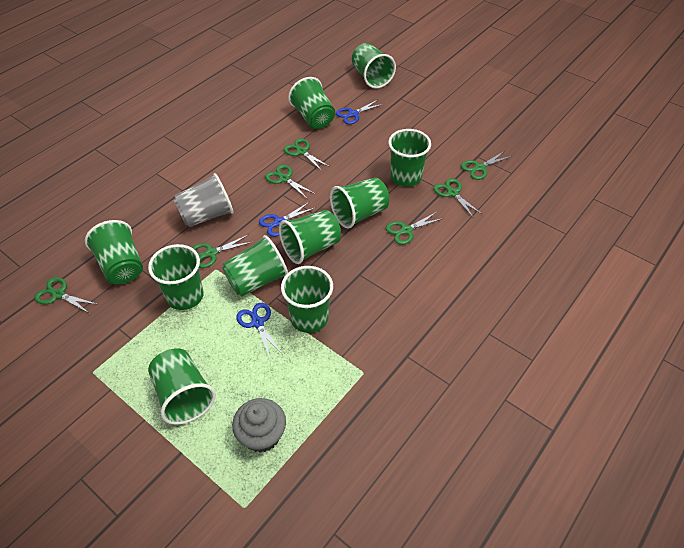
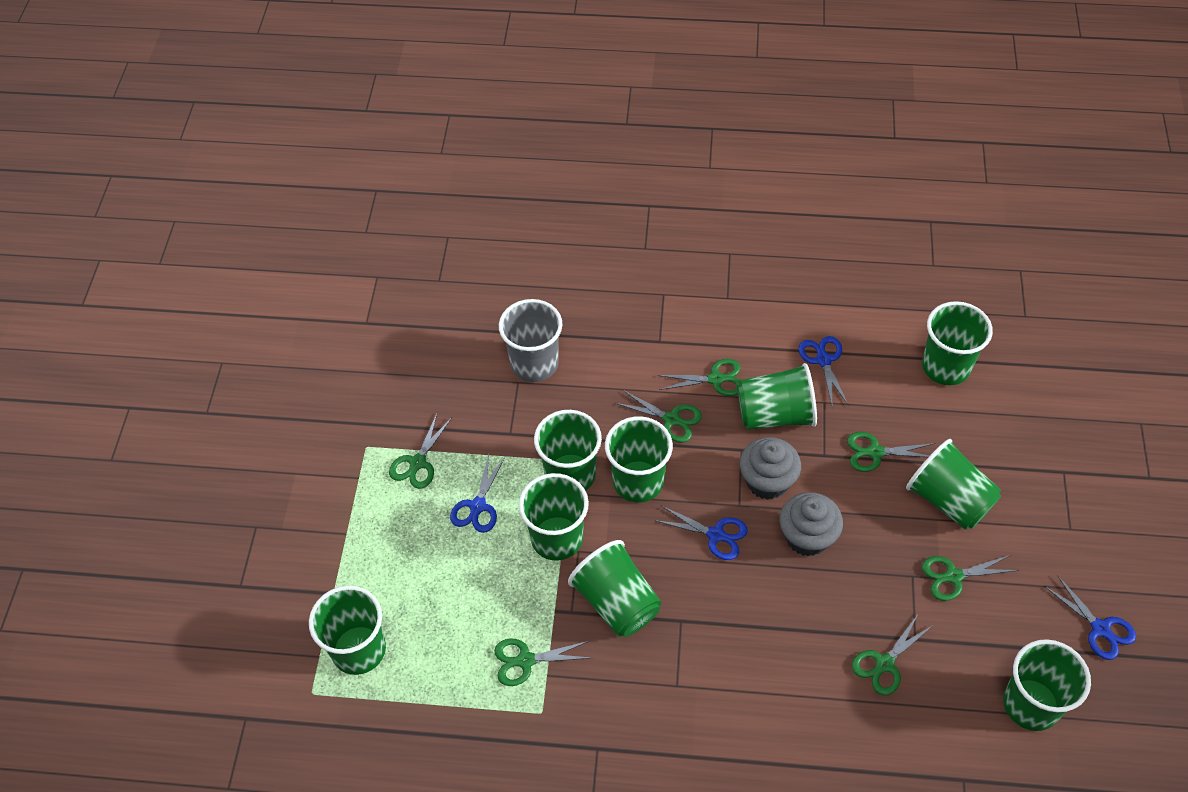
blue scissors: [236,303,283,358] [259,202,315,237] [336,100,383,124] = 3 -> [450,454,505,533] [654,505,748,560] [798,336,849,408] [1044,575,1136,660] = 4
green cup: [85,220,143,284] [148,244,204,310] [148,348,216,425] [222,235,288,296] [279,210,341,264] [281,266,333,333] [288,77,335,129] [330,177,389,228] [352,43,396,88] [388,129,431,187] = 10 -> [309,586,386,675] [519,473,589,561] [534,410,602,491] [568,540,662,637] [605,416,673,502] [737,363,817,430] [906,439,1001,530] [922,301,993,385] [1003,639,1091,731] = 9
grey cupcake: [232,398,286,453] = 1 -> [740,437,801,500] [780,492,843,557] = 2

